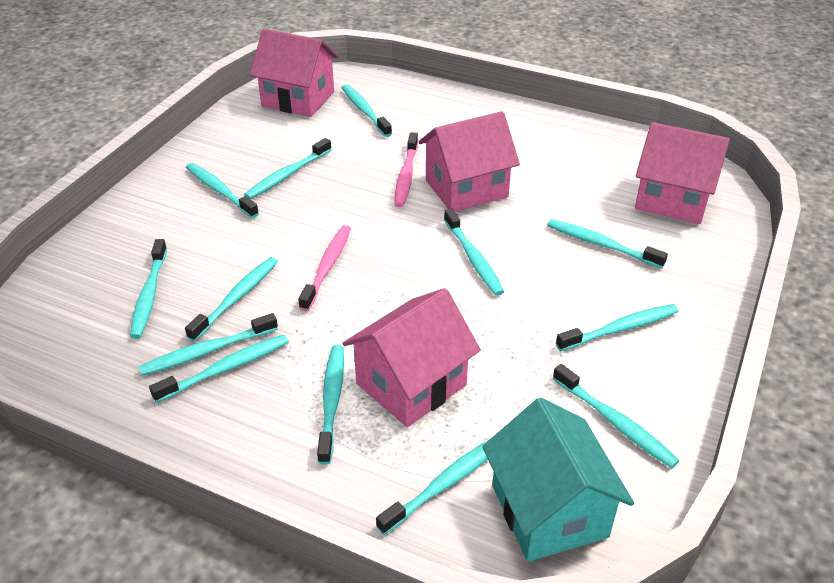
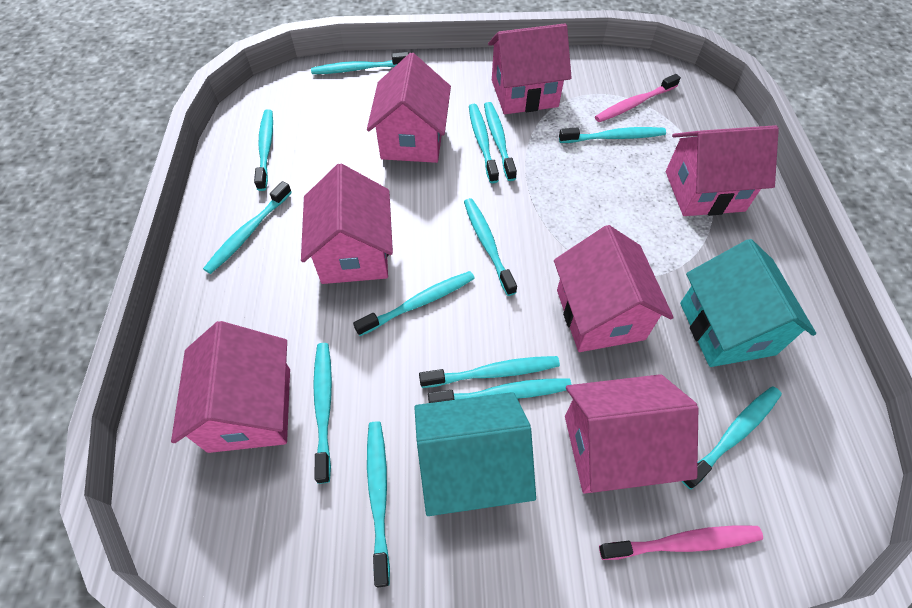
pink house: [250,29,339,117] [342,288,481,427] [419,111,520,212] [635,122,730,224] = 4 -> [171,321,290,453] [301,163,393,284] [367,53,451,163] [488,24,572,114] [554,225,674,352] [565,374,698,494] [666,125,779,216] = 7
turquoise house: [482,398,634,562] = 1 -> [414,392,536,516] [680,239,816,367] = 2

